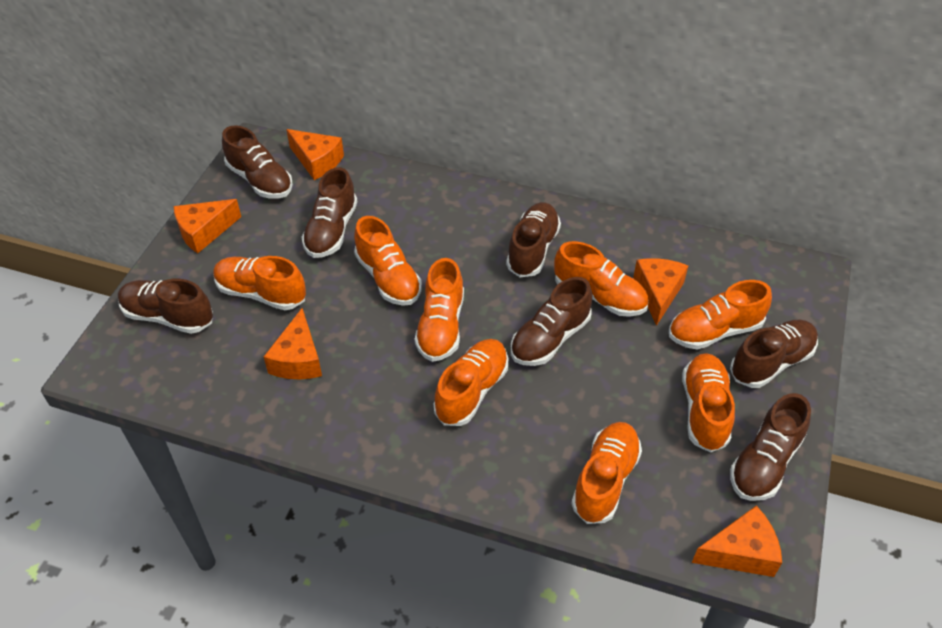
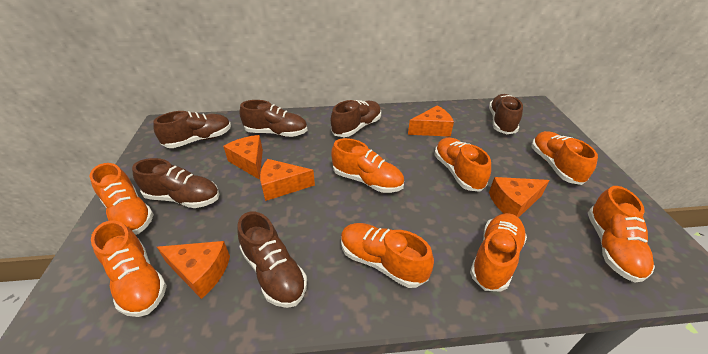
brown shoe: [118,279,213,334] [222,125,293,199] [301,167,357,258] [506,202,561,277] [511,277,593,366] [730,320,818,388] [730,393,811,501] = 7 -> [132,158,220,208] [153,111,231,148] [237,212,307,308] [240,100,308,137] [331,100,381,137] [489,94,523,134] = 6

